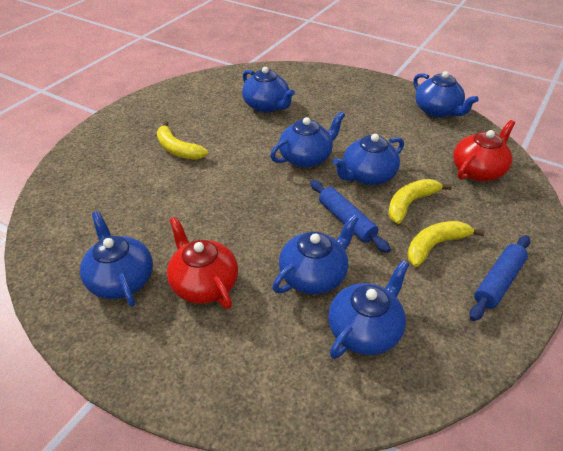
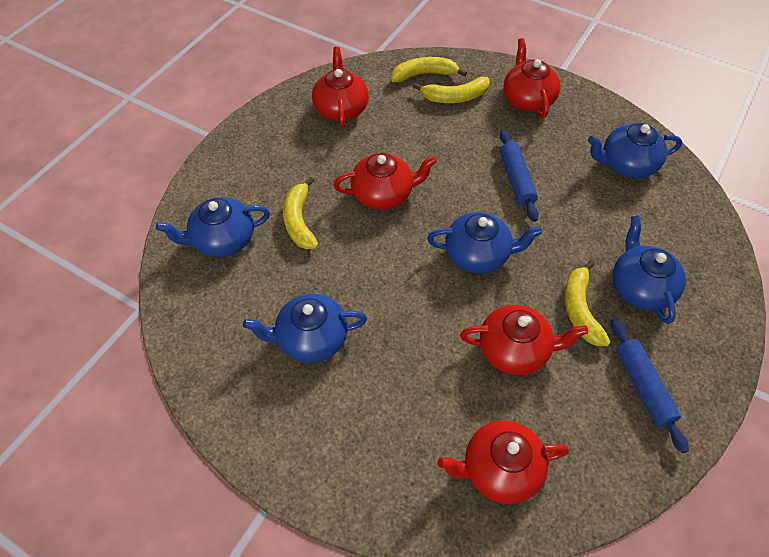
blue teapot: [80,211,153,307] [242,67,295,113] [270,111,345,168] [272,215,359,294] [328,260,409,359] [333,134,404,185] [413,71,479,118] = 7 -> [156,197,270,257] [243,294,367,363] [427,212,542,273] [588,123,682,178] [613,216,686,324] = 5
red teapot: [167,217,238,309] [453,120,515,181] = 2 -> [312,47,369,128] [334,153,437,210] [437,420,569,504] [460,305,588,375] [503,38,561,118] = 5
yellow banana: [157,121,208,160] [388,179,452,224] [407,221,485,267] = 3 -> [283,177,318,250] [391,57,467,82] [413,77,490,103] [565,260,610,346] = 4

